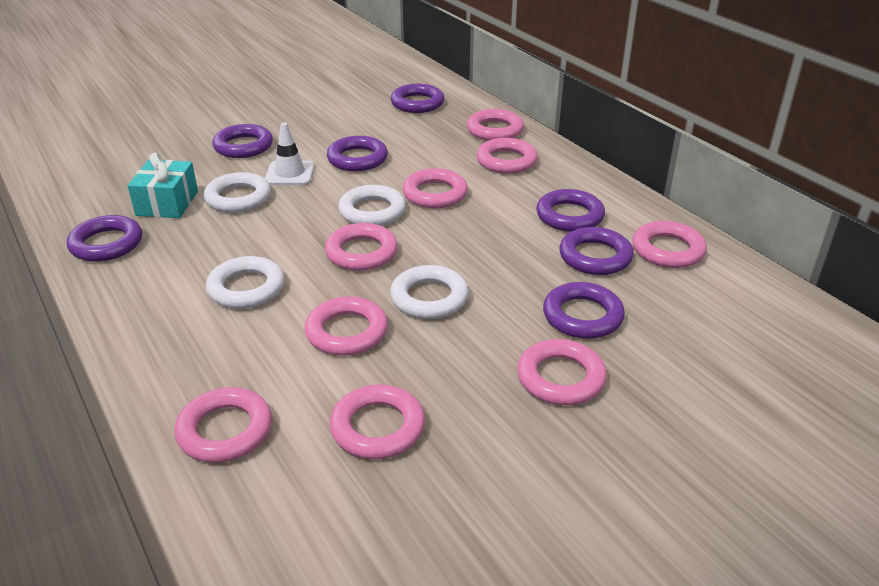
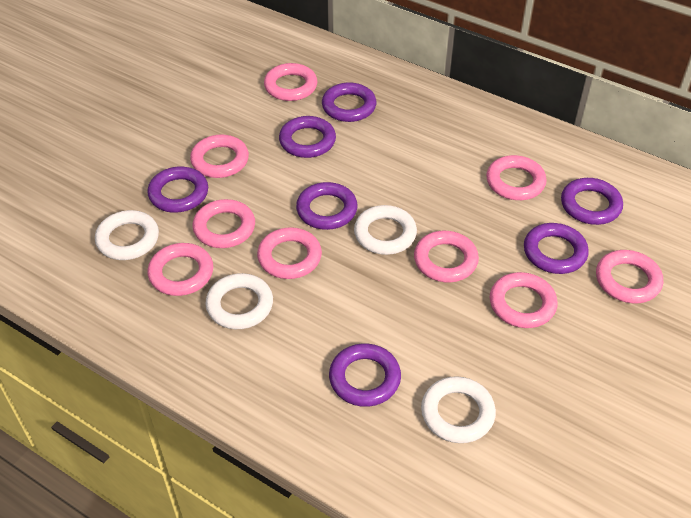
turquoise gift: [128,153,198,218] = 1 -> none = 0
white traffic cone: [265,123,315,185] = 1 -> none = 0

